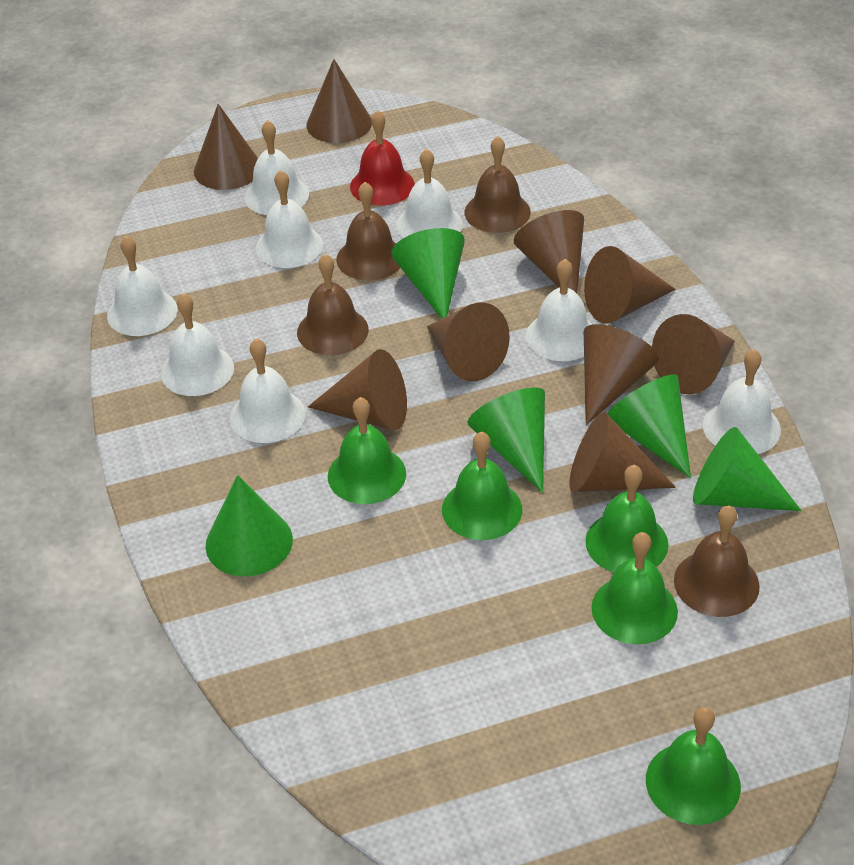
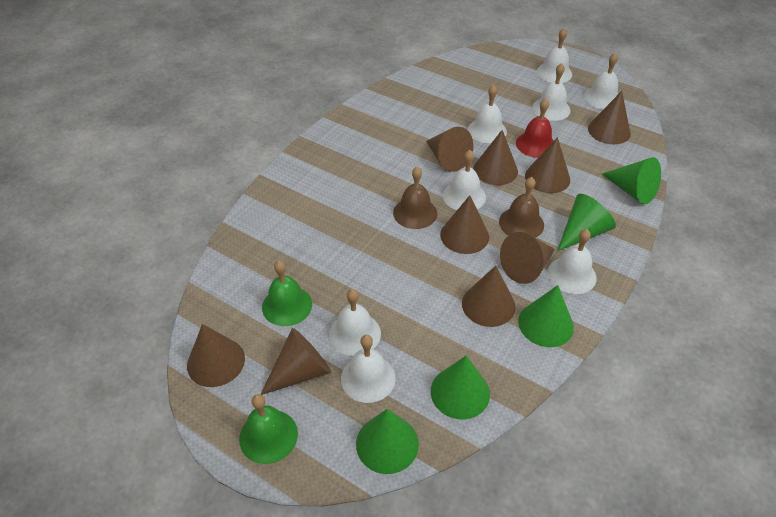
brown bell: [297,254,369,355] [336,182,400,280] [465,136,531,233] [674,505,760,617] = 4 -> [393,166,437,229] [499,177,544,238] = 2
green bell: [328,397,406,504] [442,431,522,540] [585,465,669,572] [591,532,678,644] [646,707,741,825] = 5 -> [239,394,298,464] [262,260,312,326] = 2

